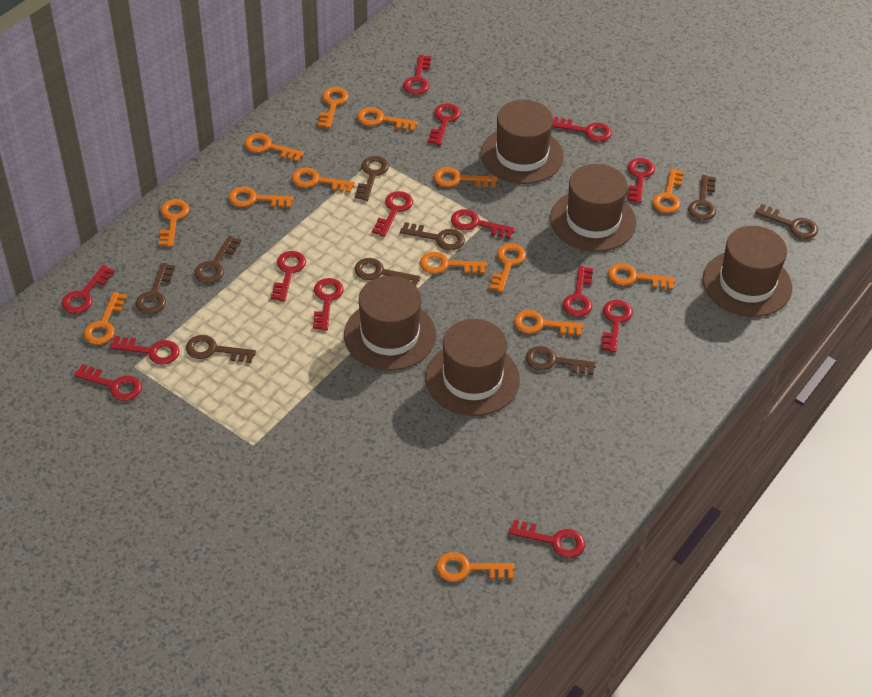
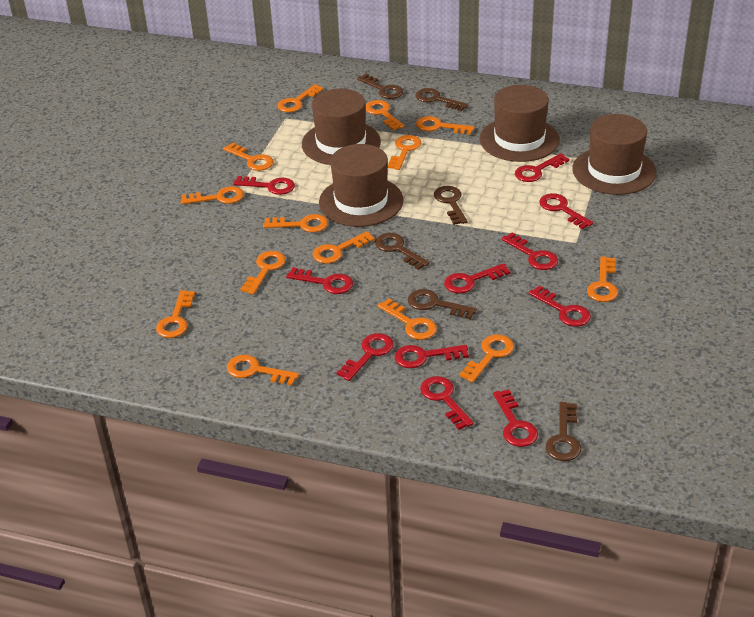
brown hat: [344,276,436,370] [425,319,520,416] [481,100,564,184] [550,164,636,252] [703,226,792,317] = 5 -> [302,89,381,165] [319,144,403,227] [480,85,560,162] [572,114,657,195] = 4
brown key: [136,263,175,314] [186,335,256,363] [194,235,241,283] [354,258,421,286] [355,156,389,201] [400,222,465,250] [526,346,596,375] [688,175,716,220] [755,204,818,239] = 9 -> [357,74,403,99] [375,233,429,270] [408,289,477,319] [416,88,468,111] [434,186,468,225] [546,402,581,461] = 6
red key: [62,265,115,314] [74,364,142,401] [109,336,179,365] [271,251,306,302] [313,278,344,330] [372,191,413,237] [403,55,431,95] [428,103,461,145] [451,209,515,239] [509,520,585,558] [552,117,612,142] [562,266,593,317] [601,300,633,353] [627,158,655,203] = 14 -> [233,176,295,195] [286,267,353,294] [337,333,394,381] [395,345,469,368] [420,376,474,430] [444,263,510,294] [493,389,538,447] [501,232,558,270] [515,153,569,182] [529,286,591,327] [539,193,593,229] = 11

